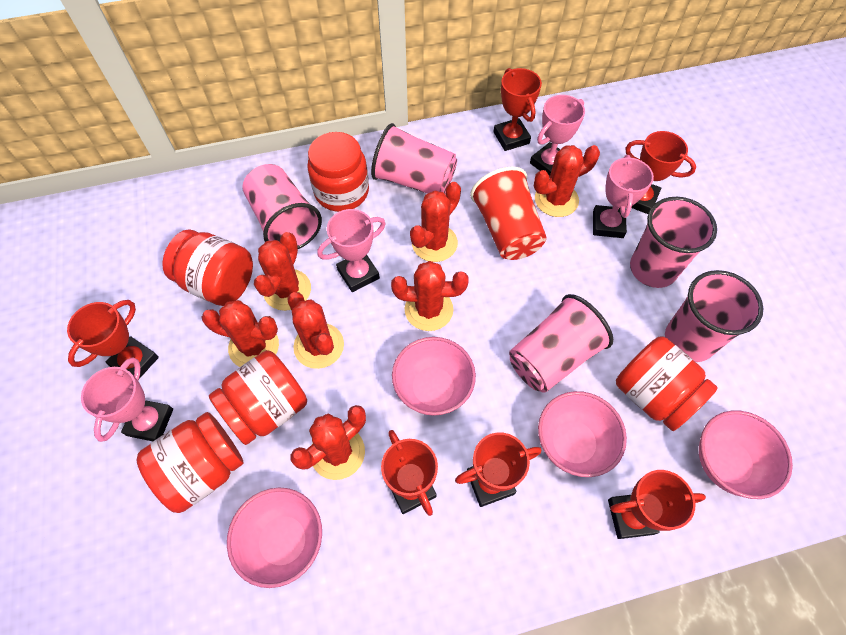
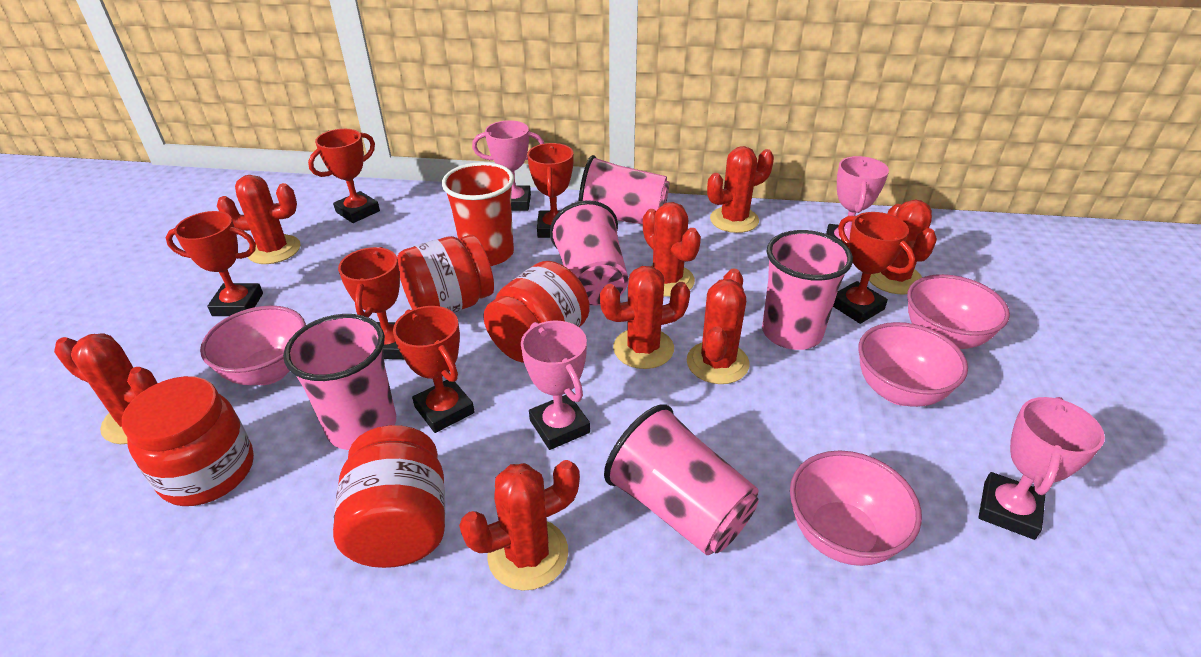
red cactus: [201,300,279,367] [254,232,311,311] [287,292,344,369] [290,405,366,480] [391,261,469,331] [410,182,461,262] [534,145,600,217] = 7 -> [54,333,157,444] [217,175,301,264] [459,460,580,591] [600,266,690,369] [643,202,701,297] [687,269,750,384] [707,146,774,233] [869,200,937,294] = 8
red jar: [136,412,243,513] [162,229,253,306] [209,350,307,445] [307,132,369,212] [616,337,718,431] = 5 -> [122,376,254,506] [333,425,445,568] [397,235,494,313] [483,261,590,362] = 4

